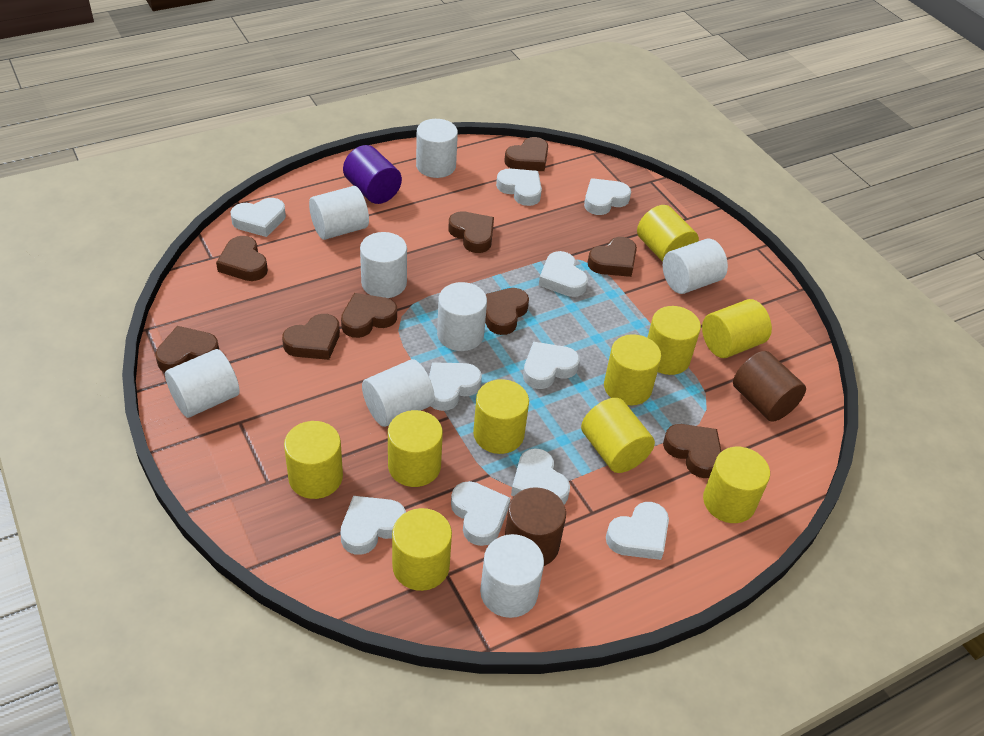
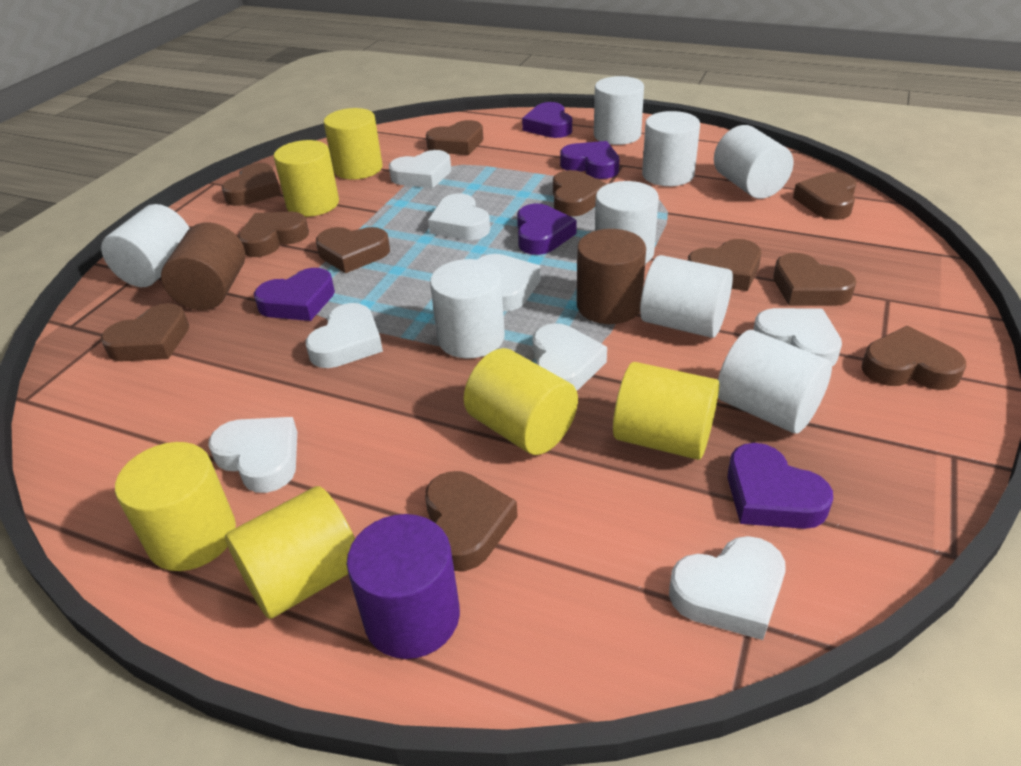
brown heart: [155,326,219,372] [216,236,268,281] [282,314,340,360] [341,293,397,338] [448,211,494,253] [485,288,529,335] [504,137,548,171] [587,237,637,277] [663,424,721,478] = 9 -> [101,303,189,361] [222,163,281,206] [238,212,309,257] [316,227,390,273] [425,471,518,571] [426,120,483,155] [553,170,607,216] [688,239,761,291] [773,253,856,306] [793,172,857,220] [861,326,966,390] = 11
purple heart: none = 0 -> [254,268,335,321] [517,203,576,255] [522,102,572,138] [560,141,619,179] [727,443,833,529] = 5
white heart: [231,198,286,237] [340,496,406,555] [429,362,482,411] [451,481,511,546] [496,169,542,206] [511,448,570,504] [523,342,580,389] [539,251,588,297] [584,178,631,215] [606,502,669,560] = 10 -> [209,417,297,493] [306,303,383,368] [389,150,451,188] [428,194,490,240] [478,254,541,311] [533,323,607,390] [669,536,786,640] [753,308,842,366] = 8
yellow cylinder: [284,421,343,499] [388,410,443,487] [392,508,452,591] [473,379,529,454] [581,398,655,473] [604,334,661,405] [637,205,699,262] [647,306,701,375] [702,299,772,358] [703,447,770,523] = 10 -> [115,442,236,571] [225,486,355,619] [274,140,339,217] [324,108,383,180] [464,348,578,455] [613,362,719,460] = 6

